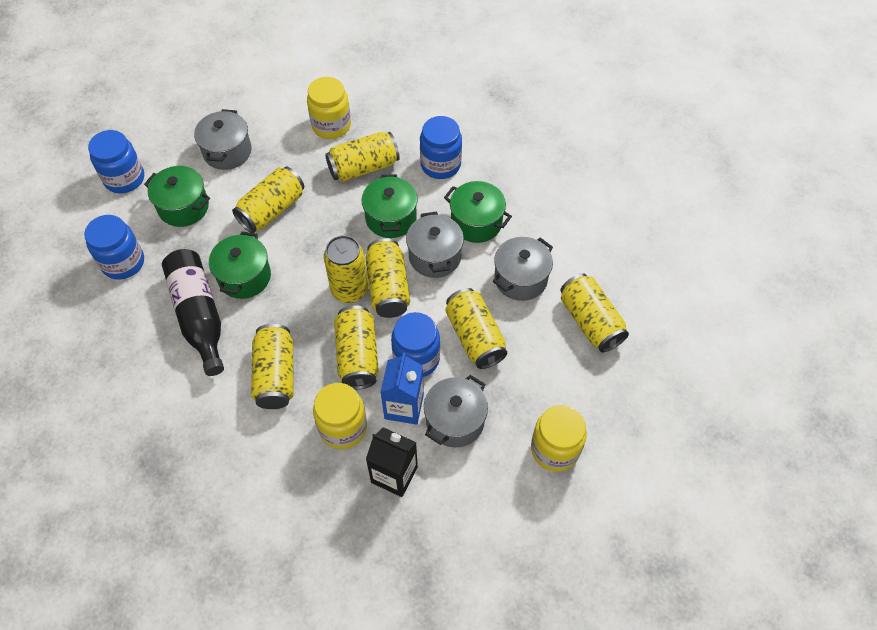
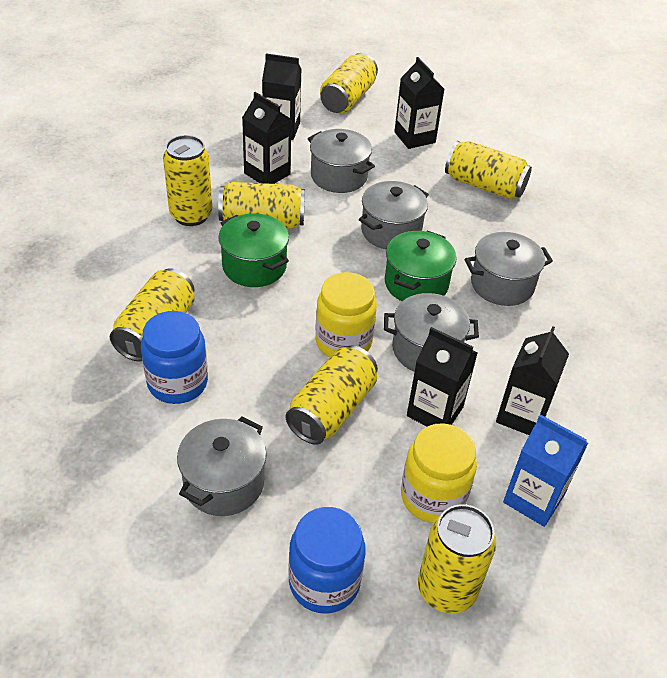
black bottle: [162,249,224,376] = 1 -> none = 0
black carton: [366,427,418,497] = 1 -> [242,92,291,184] [262,53,301,140] [394,57,444,149] [407,327,478,426] [496,326,569,435] = 5
blue jar: [84,215,144,280] [88,130,144,193] [391,312,440,377] [420,116,462,179] = 4 -> [141,311,208,404] [288,507,366,614] = 2
green pot: [144,166,210,227] [209,231,271,299] [361,174,418,238] [444,181,512,243] = 4 -> [218,213,289,287] [385,231,457,301] = 2
grey pot: [194,109,252,170] [406,211,464,278] [424,375,488,447] [493,237,553,301] = 4 -> [177,417,267,516] [308,129,375,193] [359,181,429,249] [384,293,479,372] [464,232,553,306] = 5
yellow can: [232,167,304,233] [251,324,294,409] [324,235,368,303] [325,132,400,182] [334,305,379,389] [365,238,410,318] [445,288,507,369] [560,273,629,352] = 8 -> [110,268,195,361] [163,135,212,226] [218,182,305,229] [286,345,378,445] [320,53,378,113] [418,504,496,614] [445,141,532,199] = 7
yellow jar: [307,77,351,139] [313,383,367,449] [531,405,587,472] = 3 -> [315,272,377,357] [401,423,477,523] = 2

